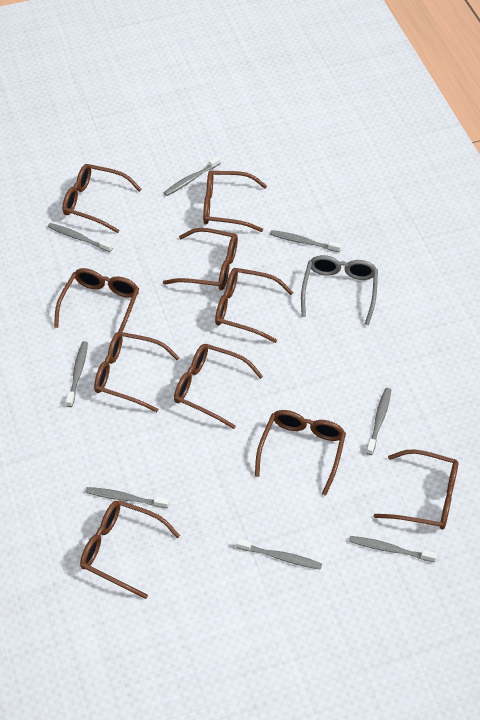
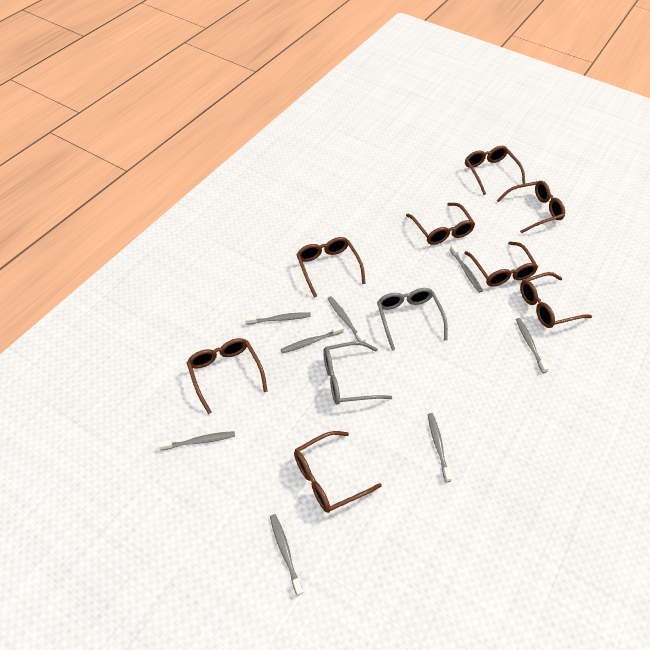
brown glasses: [54,268,139,332] [62,164,142,233] [80,500,180,599] [94,332,180,412] [163,228,238,290] [174,344,263,429] [203,171,267,232] [215,268,293,343] [255,410,346,496] [374,449,459,530] = 10 -> [187,338,268,414] [294,431,382,513] [296,237,366,298] [406,203,475,245] [464,242,538,287] [465,146,525,195] [497,181,565,234] [520,272,592,328] = 8
grey glasses: [301,255,378,326] = 1 -> [323,341,392,405] [377,288,448,351] = 2

